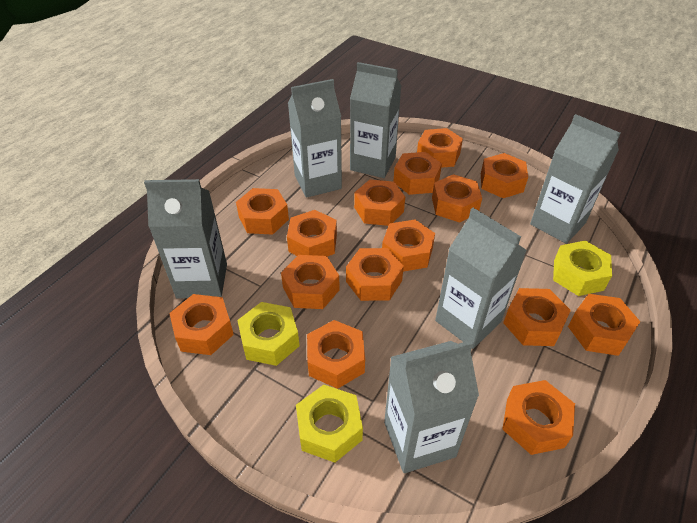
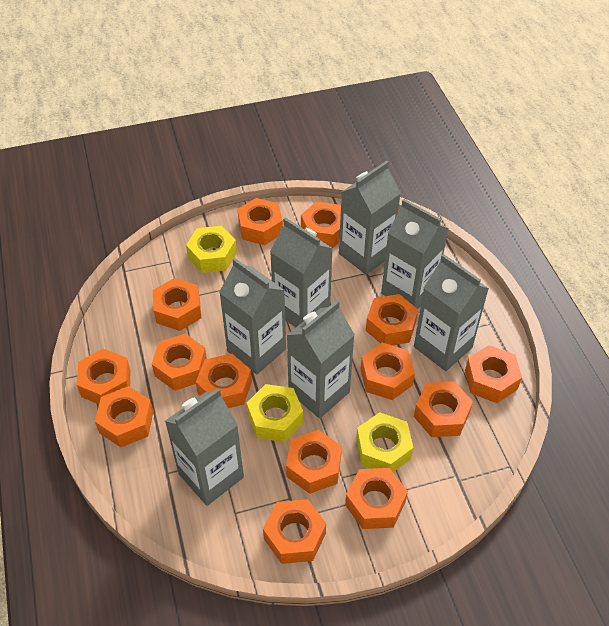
grey carton: [144,179,227,298] [288,79,342,198] [350,62,401,178] [384,340,479,473] [435,208,527,349] [530,114,621,244] = 6 -> [165,388,244,506] [219,258,286,374] [270,217,333,327] [287,300,355,418] [339,161,401,275] [381,199,449,309] [414,254,489,371] = 7
orange nut: [169,294,234,355] [236,188,289,235] [281,255,340,309] [287,210,337,257] [307,320,365,389] [346,248,404,301] [354,179,405,226] [382,219,435,272] [393,152,442,195] [417,128,463,168] [432,174,482,223] [481,153,528,198] [502,380,575,455] [503,288,571,346] [568,294,640,356] = 15 -> [77,348,131,404] [95,386,153,447] [152,334,207,391] [153,278,202,331] [196,354,252,408] [237,198,283,245] [263,499,326,564] [286,430,342,494] [301,202,341,248] [345,468,408,529] [361,343,415,400] [366,294,418,345] [414,381,473,437] [465,345,522,403] = 14

